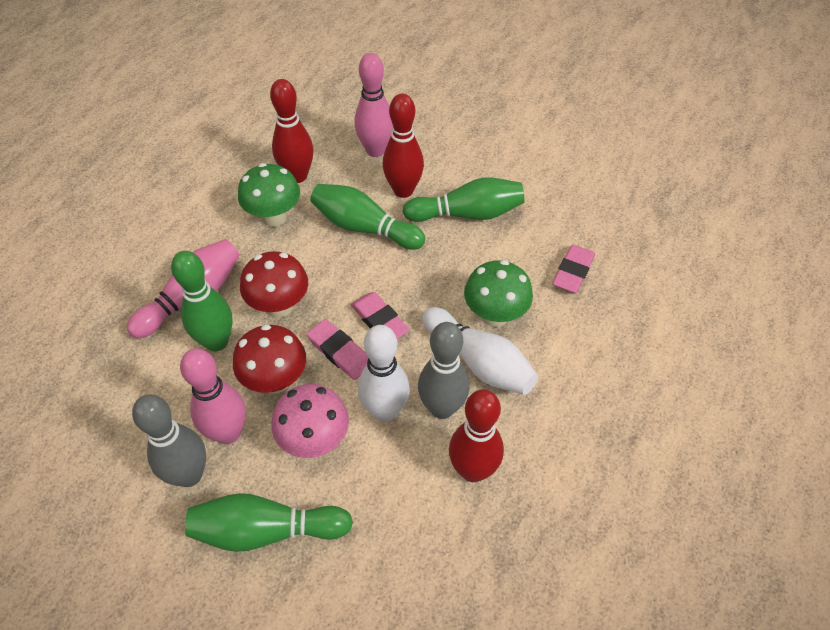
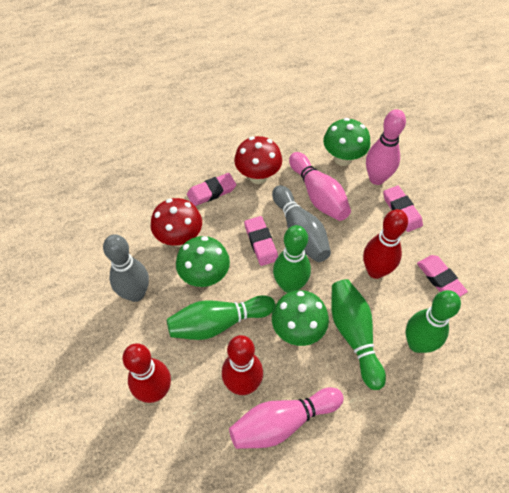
green mushroom: [238,163,300,227] [464,260,533,327] = 2 -> [176,236,230,287] [272,290,329,346] [323,118,370,166] = 3
pink eraser: [307,319,369,380] [351,292,410,338] [552,245,595,293] = 3 -> [187,173,236,206] [244,216,278,266] [383,185,423,232] [417,255,468,297] = 4
pink mushroom: [271,384,349,458] = 1 -> none = 0
white bowling pin: [358,325,410,422] [422,307,538,395] = 2 -> none = 0

